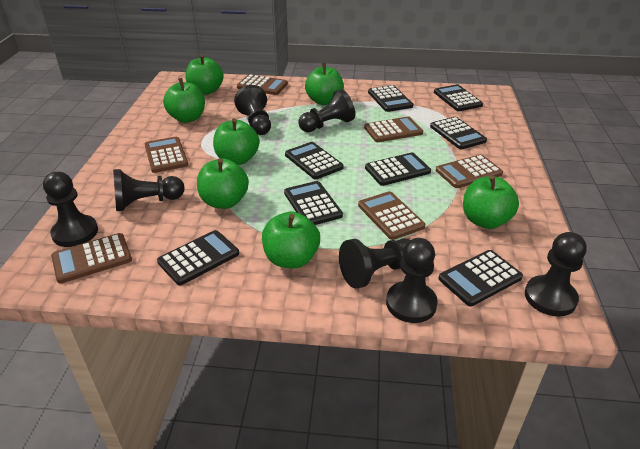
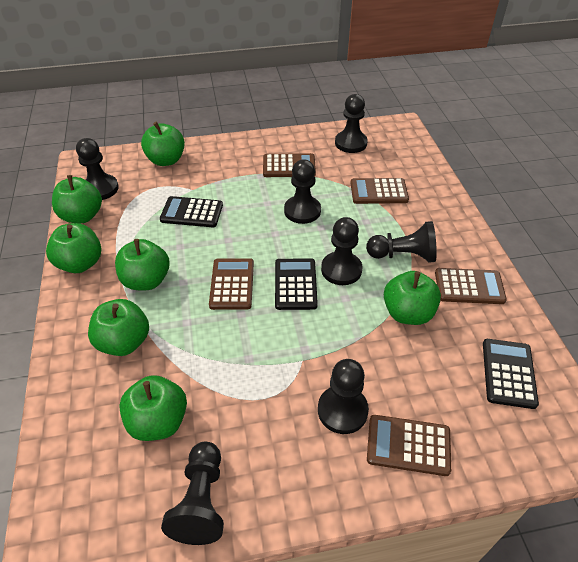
black calculator: [157,230,239,285] [284,181,343,225] [285,142,344,179] [365,152,431,186] [368,85,413,112] [430,117,487,149] [434,85,483,111] [438,250,523,306] = 8 -> [160,196,223,227] [275,258,318,310] [483,339,539,409] = 3
brown calculator: [51,233,132,284] [145,137,188,173] [237,74,288,95] [358,191,425,240] [364,116,423,142] [436,154,503,188] = 6 -> [209,258,254,310] [263,153,316,177] [350,178,409,204] [367,415,451,476] [435,268,507,304] = 5

